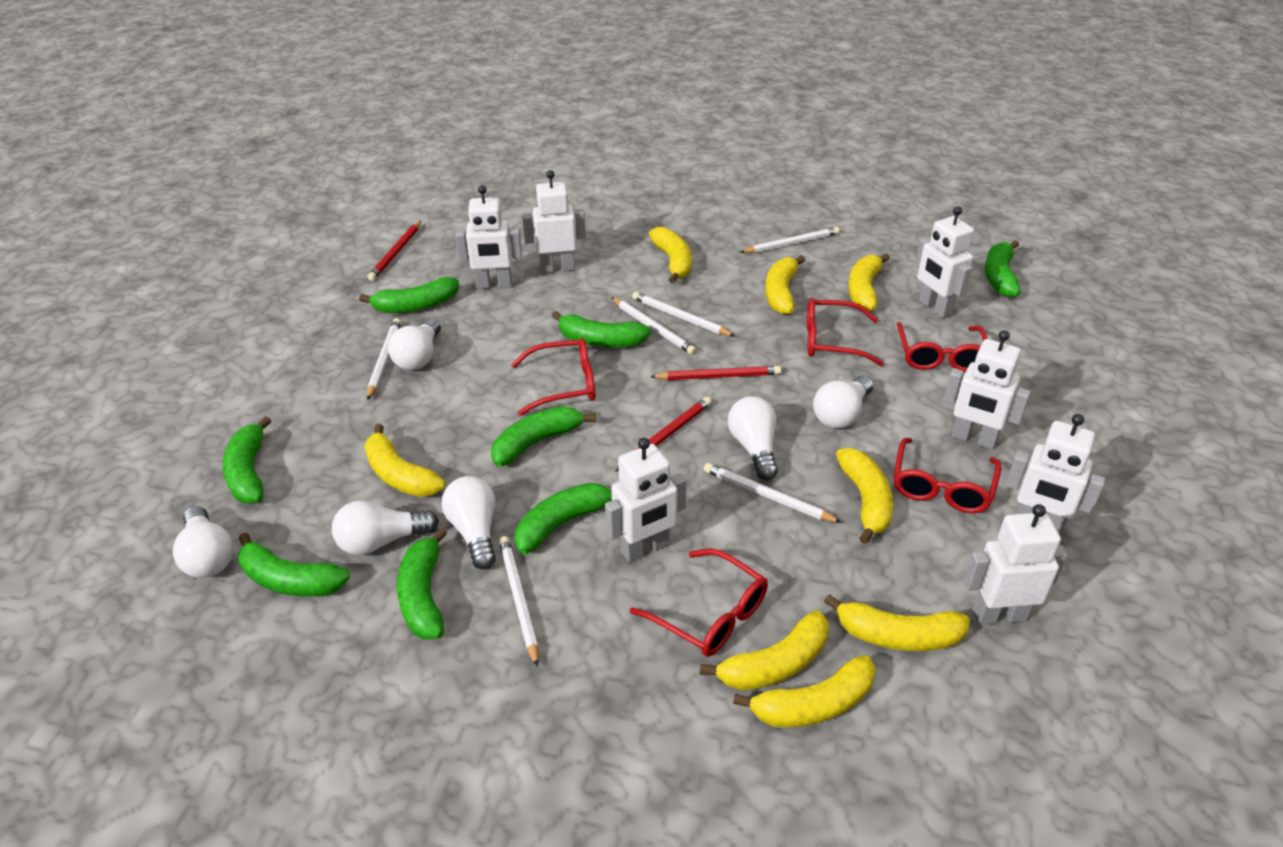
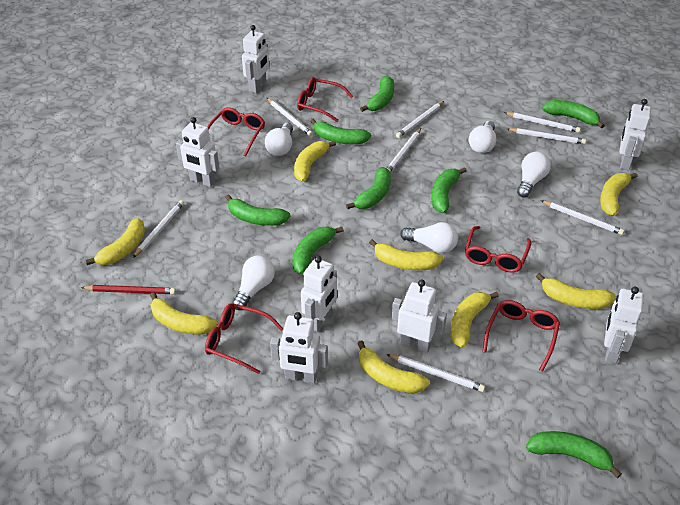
red pencil: [368,221,421,281] [616,397,712,471] [650,366,781,380] = 3 -> [81,285,176,294] = 1
white light bulb: [173,506,233,578] [332,501,439,555] [388,318,441,370] [442,476,496,569] [728,396,778,480] [813,376,873,428] = 6 -> [232,255,275,310] [265,123,293,156] [400,222,458,253] [469,121,496,153] [517,152,551,198] = 5
white pencil: [367,318,401,400] [499,536,539,667] [611,297,696,355] [632,292,735,336] [704,463,842,523] [740,227,840,253] = 6 -> [133,200,184,258] [267,98,313,136] [386,354,485,392] [387,128,421,172] [396,101,444,138] [504,112,581,133] [507,128,586,144] [540,200,624,235] = 8

